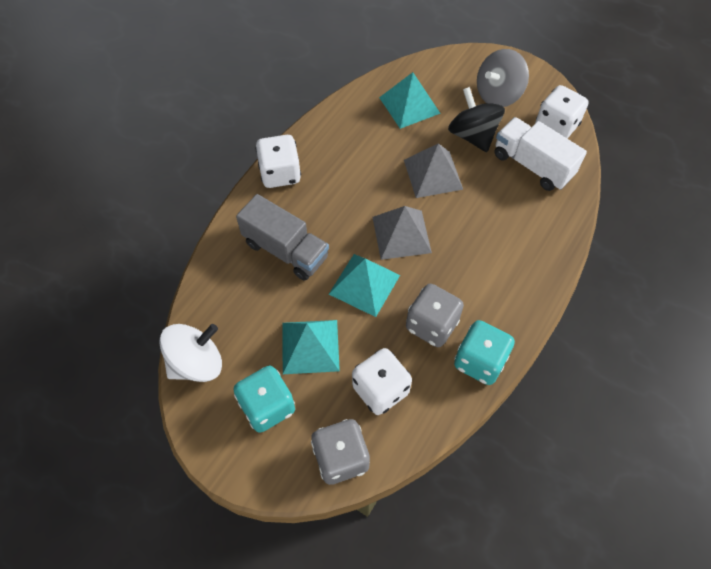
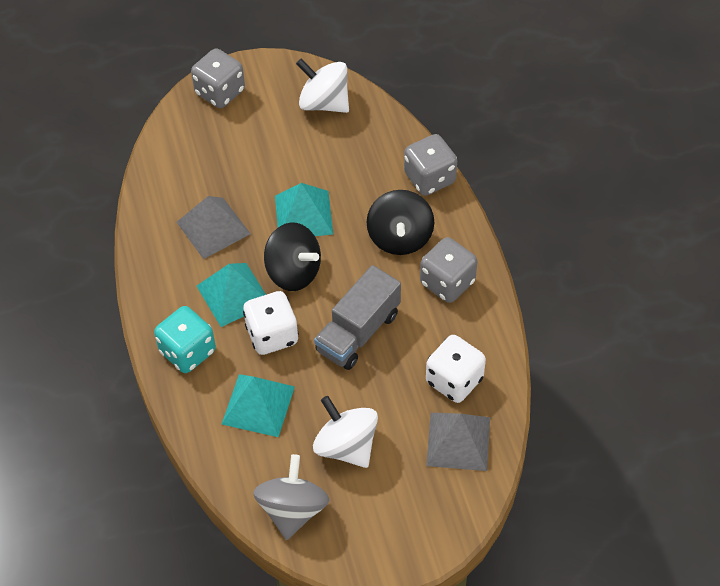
black spinning top: [448,87,505,152] = 1 -> [264,222,321,291] [367,190,434,255] = 2
grey dice: [311,419,370,485] [406,284,464,347] = 2 -> [191,48,245,108] [404,134,457,196] [420,237,477,303] = 3
turquoise dice: [233,366,295,433] [454,320,515,385] = 2 -> [154,306,216,373] = 1
white dice: [255,135,301,188] [352,348,412,415] [535,85,588,138] = 3 -> [243,291,299,355] [426,335,486,403] = 2
white spinning top: [159,324,222,382] = 1 -> [296,59,349,113] [313,396,378,468] = 2
white truck: [494,117,587,191] = 1 -> none = 0

